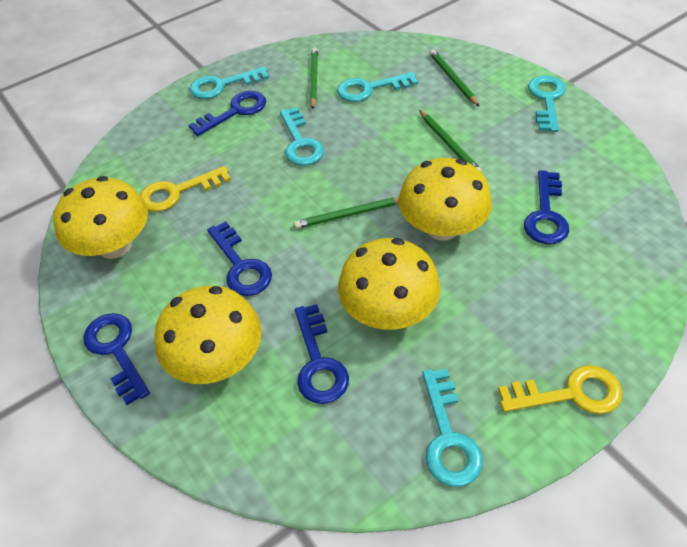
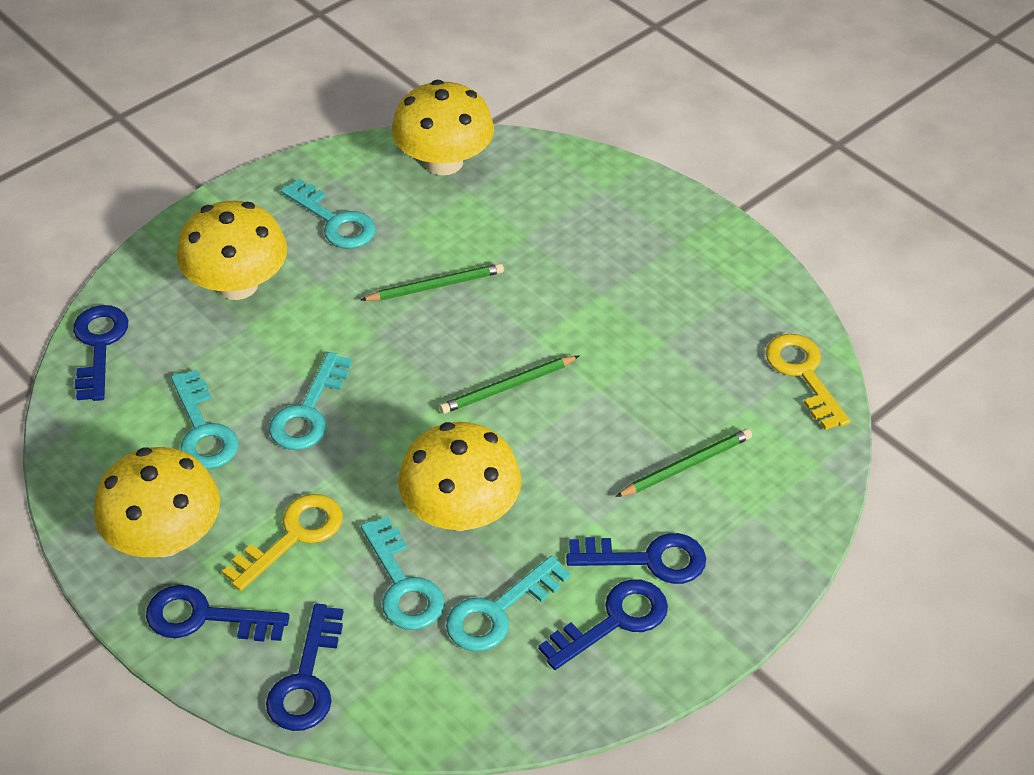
green pencil: [294,197,399,229] [310,48,318,109] [419,110,482,172] [430,50,480,107] = 4 -> [361,263,504,301] [440,356,579,414] [615,429,752,497] = 3

